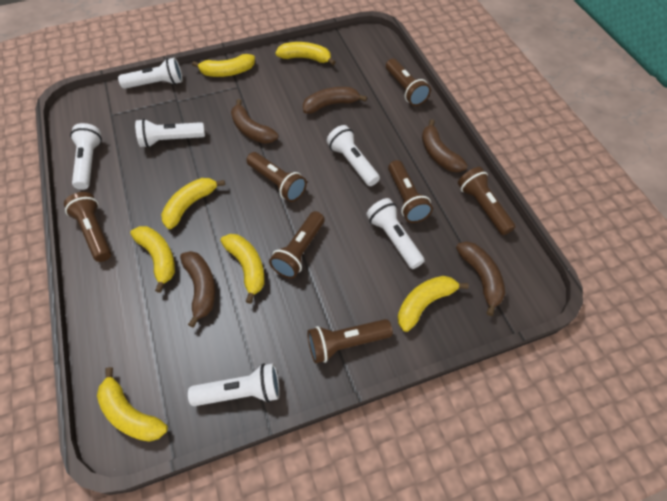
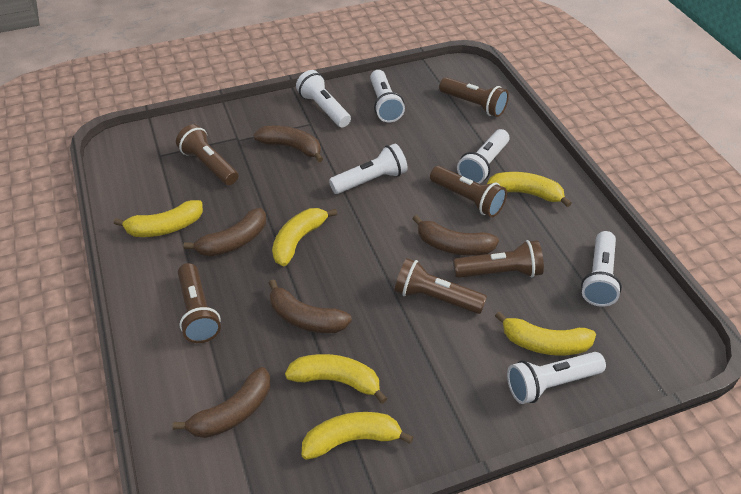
brown flashlight: [64,192,111,262] [246,152,307,202] [269,211,325,279] [307,319,393,363] [386,59,431,106] [388,160,433,223] [458,167,516,235] = 7 -> [176,124,238,185] [178,263,221,343] [395,258,487,314] [430,166,507,217] [439,77,509,117] [453,240,544,278] = 6
yellow banana: [97,367,168,442] [130,226,175,293] [161,178,225,229] [192,54,255,77] [221,234,265,304] [275,42,336,65] [398,276,469,332] = 7 -> [114,200,203,237] [272,208,337,266] [285,354,388,404] [302,412,413,460] [487,172,572,207] [495,311,596,356] = 6

